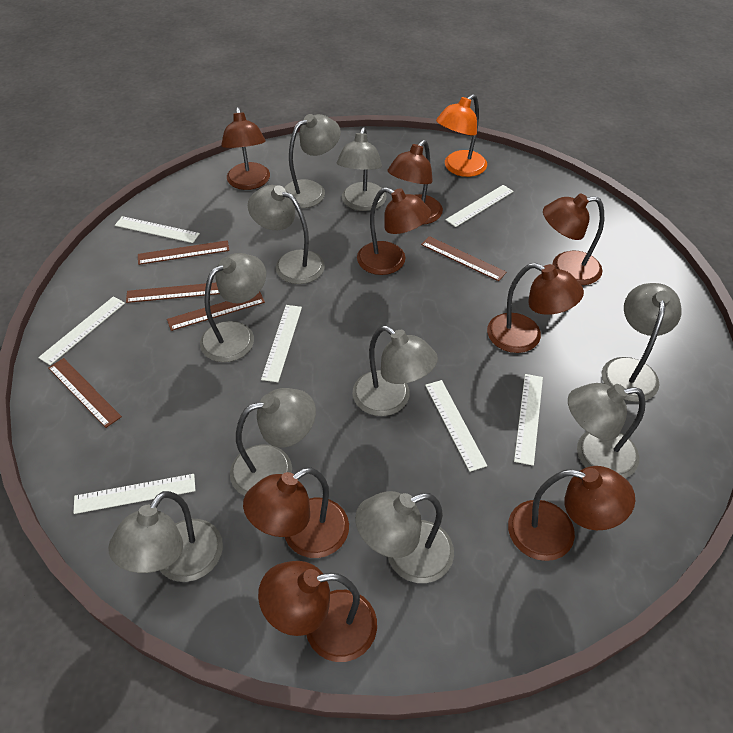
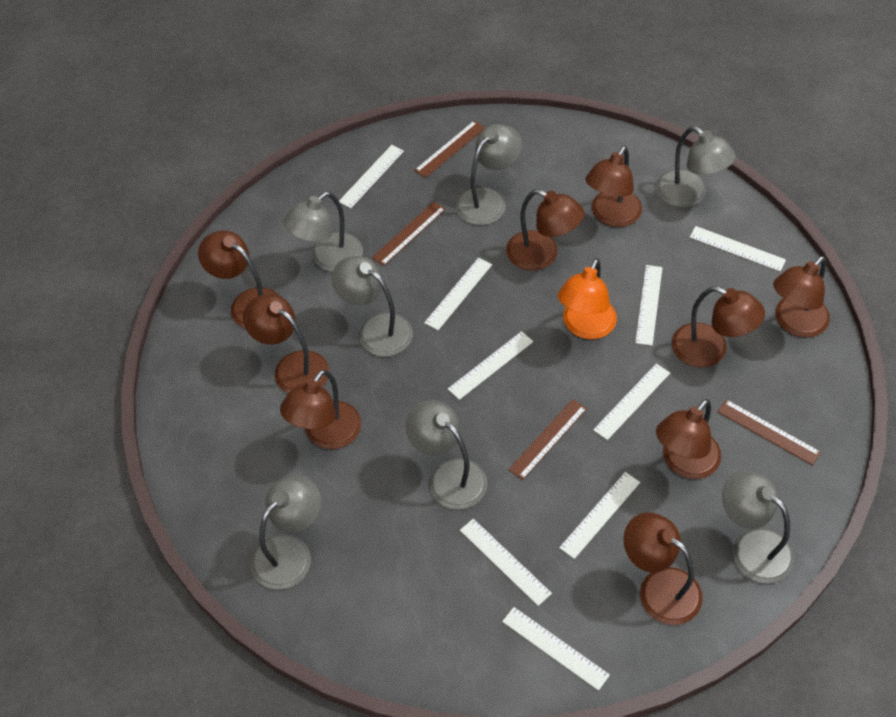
brown lamp: [221,107,270,190] [243,467,349,558] [258,561,377,662] [357,187,431,275] [388,140,443,225] [487,263,584,353] [508,466,635,561] [543,194,604,285] = 8 -> [198,231,279,328] [243,294,329,393] [280,370,362,449] [506,189,585,271] [585,146,642,227] [623,512,703,625] [656,399,721,479] [672,286,765,368] [773,256,830,338] = 9
brown ruler: [48,358,122,428] [126,283,220,303] [138,240,229,265] [167,292,265,331] [421,236,507,281] = 5 -> [372,202,446,266] [414,121,485,178] [509,399,587,480] [718,399,821,465] = 4
grey lamp: [108,491,223,582] [200,253,266,362] [230,388,316,496] [248,185,325,284] [284,114,341,208] [337,127,386,211] [352,325,438,416] [355,491,454,583] [568,383,646,478] [602,283,682,402] = 10 -> [251,474,321,589] [283,192,363,272] [332,256,413,357] [406,400,487,510] [456,124,522,225] [656,126,736,208] [722,470,794,584] = 7
white ruler: [38,296,125,365] [74,474,196,514] [115,216,200,243] [261,305,302,382] [425,380,487,472] [445,185,514,227] [514,374,543,466] = 7 -> [339,145,404,208] [424,258,492,330] [448,331,533,400] [460,519,552,606] [502,607,610,691] [559,472,640,559] [593,364,670,440] [635,265,663,346] [690,226,786,271] = 9

